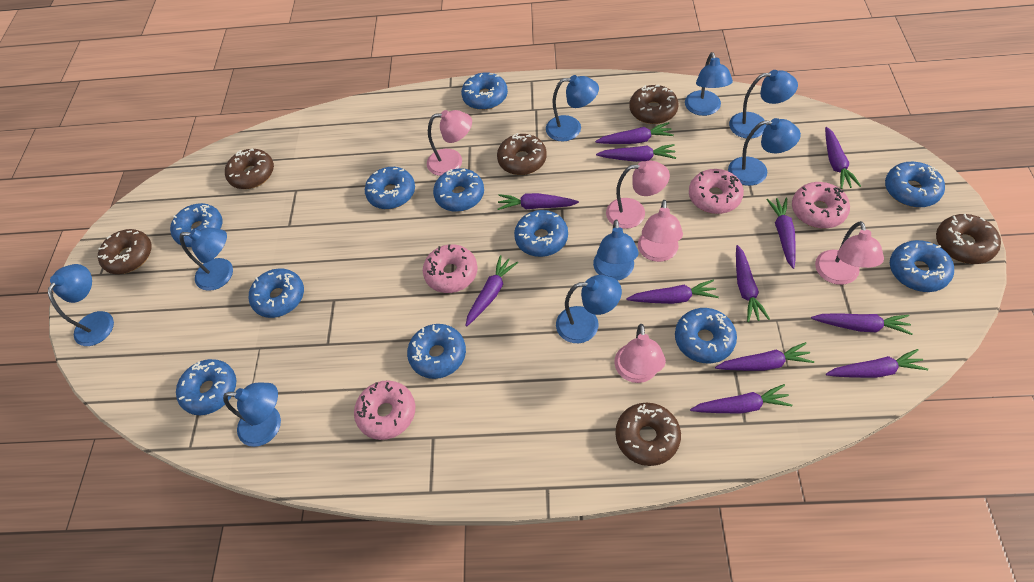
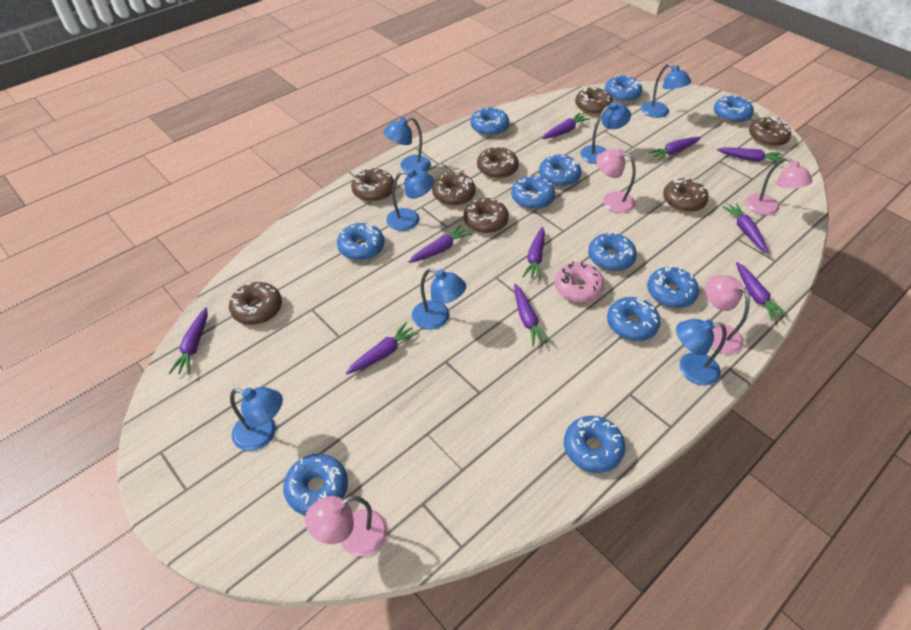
blue lamp: [48,264,114,346] [179,227,233,291] [223,383,281,447] [546,75,599,142] [556,275,622,343] [593,219,638,280] [685,52,733,116] [728,118,801,186] [729,70,798,139] = 9 -> [230,387,283,451] [383,117,431,172] [386,168,434,231] [412,268,466,330] [580,102,631,164] [641,64,691,118] [676,319,726,385] = 7
brown donut: [98,229,152,274] [225,148,274,189] [497,133,547,175] [615,403,681,466] [629,85,679,124] [936,214,1001,264] = 6 -> [229,282,282,325] [351,168,394,202] [432,172,476,206] [463,198,509,233] [477,146,519,179] [575,86,613,115] [663,178,709,212] [749,117,791,147] = 8
pink donut: [354,381,415,440] [423,244,478,293] [689,169,744,214] [792,182,850,228] = 4 -> [554,261,605,303] = 1
pink lamp: [427,110,472,176] [606,160,670,229] [614,324,666,383] [638,200,683,262] [815,221,884,285] = 5 -> [305,496,388,557] [596,149,636,213] [705,275,750,354] [746,158,812,215] = 4
purple carrot: [465,255,518,326] [497,193,579,210] [595,122,674,144] [596,144,676,162] [626,280,719,304] [690,384,792,413] [715,342,814,371] [736,245,770,322] [766,198,796,269] [811,313,913,335] [825,127,861,189] [826,349,928,378] = 12 -> [169,307,208,375] [346,322,419,374] [409,225,472,263] [514,284,551,347] [522,227,545,280] [542,112,590,139] [649,137,701,161] [717,147,784,163] [722,203,768,253] [736,262,788,321] = 10

